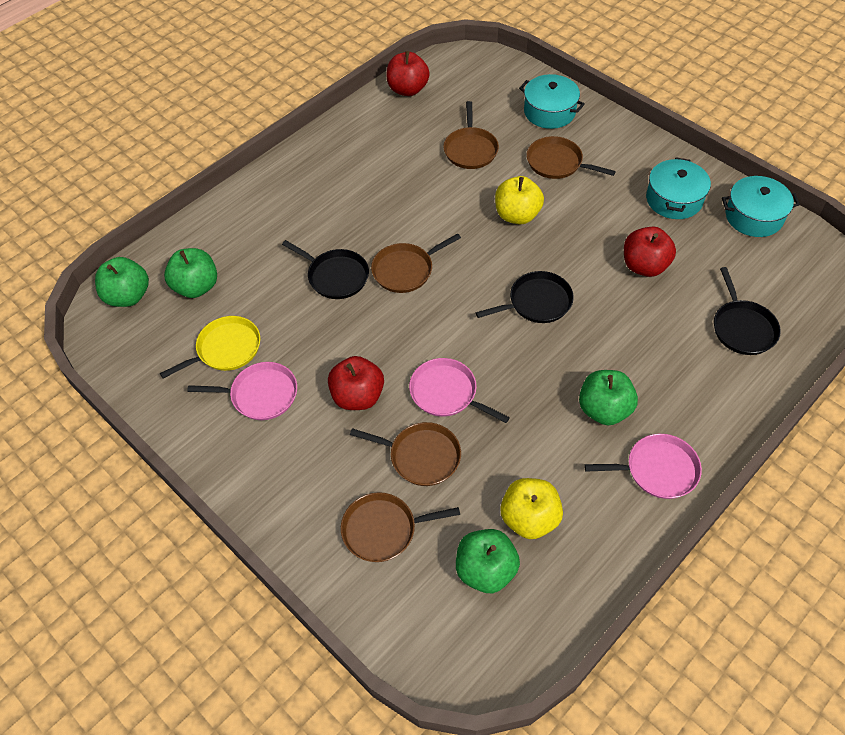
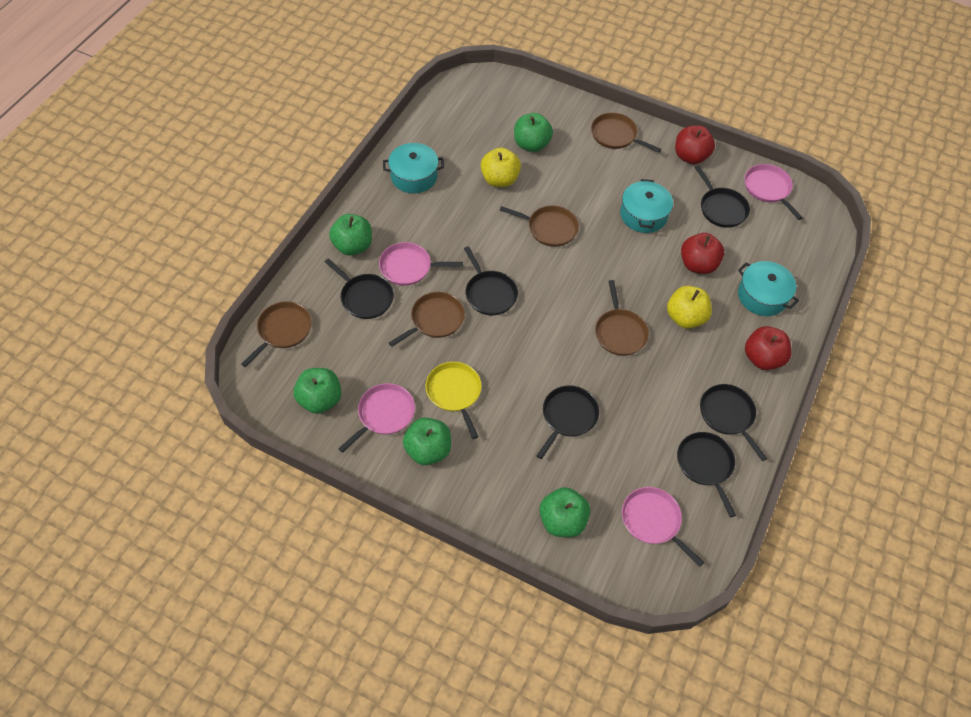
black pan: [282,240,369,299] [476,271,574,323] [714,267,781,355] = 3 -> [325,258,394,319] [464,246,518,315] [536,385,599,459] [677,432,736,518] [695,166,750,228] [700,384,767,461] = 6
green apple: [95,257,149,307] [164,248,217,298] [456,529,520,593] [579,370,638,425] = 4 -> [293,368,341,414] [329,214,372,255] [403,418,451,465] [514,113,553,152] [540,487,590,537] = 5
pink pan: [187,362,297,420] [409,358,510,423] [584,434,702,499] = 3 -> [338,383,415,453] [379,242,463,286] [622,487,704,567] [745,164,803,220] = 4

